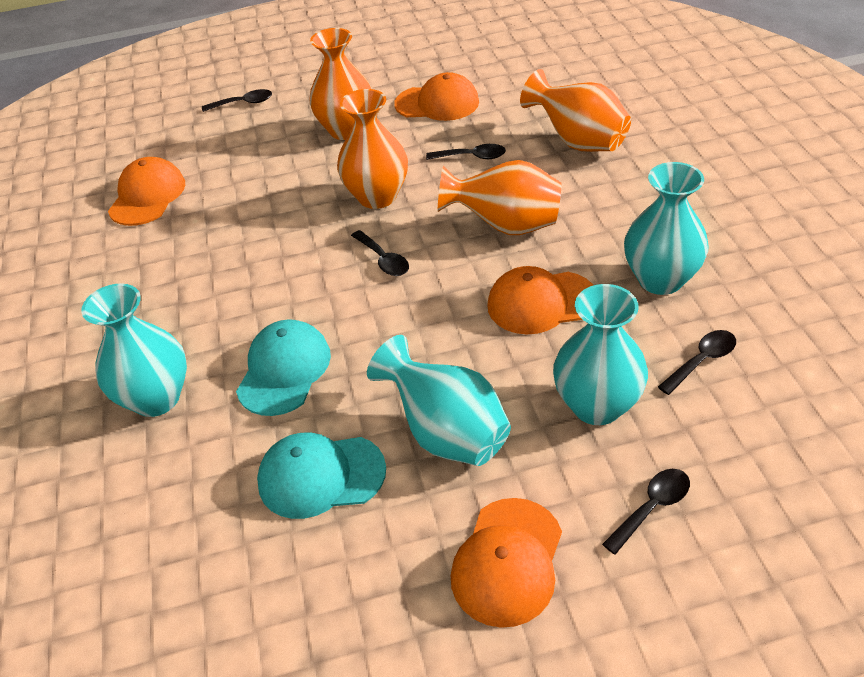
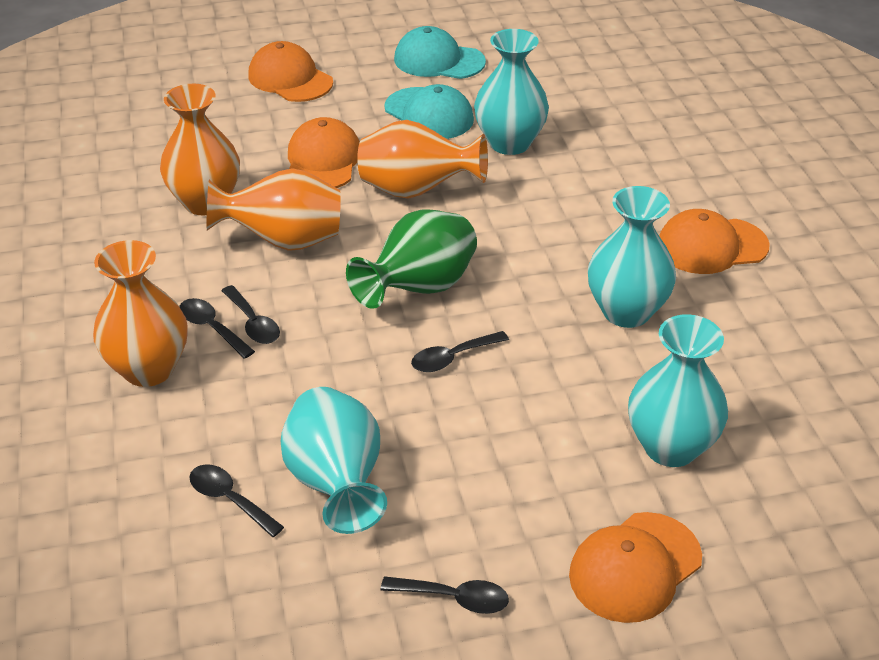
green vase: none = 0 -> [346,209,477,309] = 1

